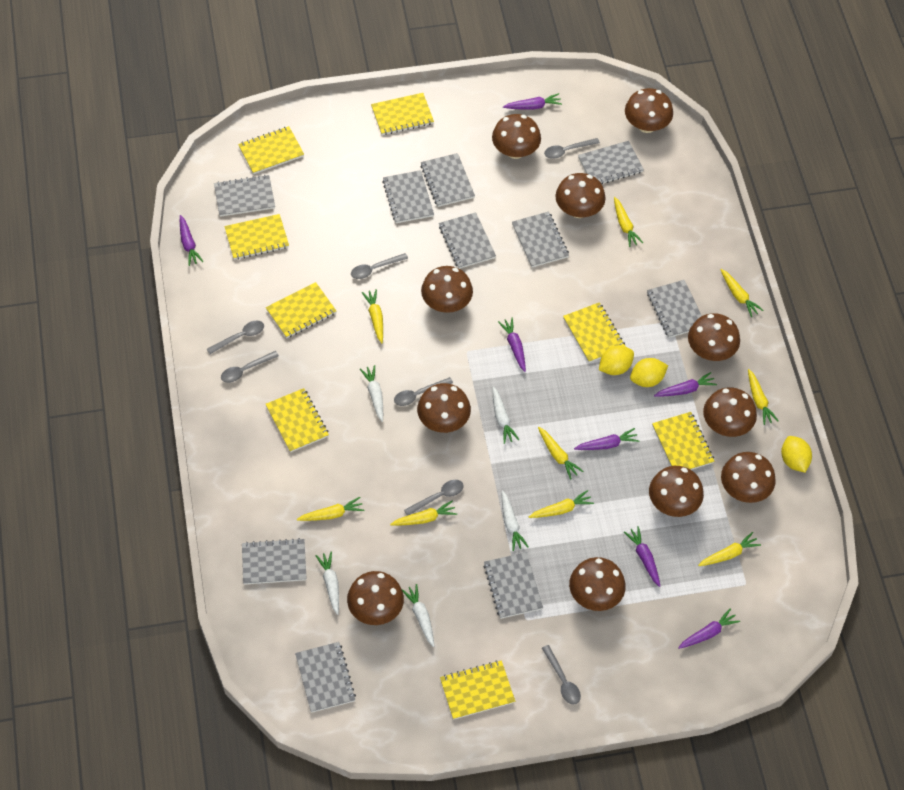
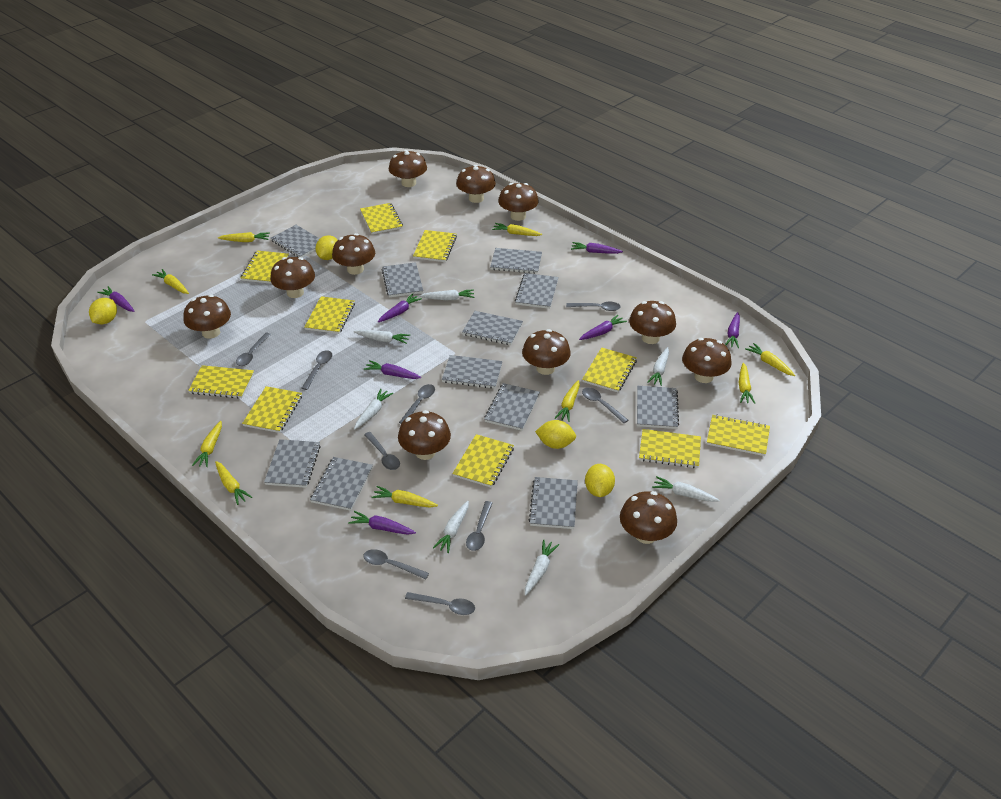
grey notebook: [214,175,275,217] [242,538,307,585] [295,642,356,713] [382,170,434,223] [421,153,475,207] [439,212,496,269] [484,552,543,619] [512,212,569,267] [578,141,644,184] [647,280,702,338] = 10 -> [264,439,321,488] [271,225,320,257] [310,457,373,511] [382,262,423,297] [442,355,502,388] [462,311,523,345] [484,383,540,431] [490,248,542,274] [515,273,559,309] [529,477,578,529] [637,386,679,429] = 11
grey spoon: [207,321,264,354] [221,351,279,383] [351,253,408,279] [394,377,453,406] [404,480,464,516] [542,645,581,705] [544,138,600,159] = 7 -> [236,333,271,366] [301,350,332,390] [363,549,429,579] [364,432,400,470] [399,384,435,424] [405,592,475,615] [466,501,492,551] [566,302,621,311] [582,387,628,423] = 9
white carrot: [315,552,339,615] [360,365,383,422] [402,584,434,647] [493,387,519,444] [502,490,529,551] = 5 -> [354,330,410,344] [354,389,393,430] [419,289,474,300] [433,501,469,553] [525,539,559,596] [647,347,669,386] [652,476,720,502] = 7
yellow lemon: [599,346,634,375] [630,358,668,387] [781,436,812,473] = 3 -> [89,298,117,324] [315,235,337,260] [535,420,576,449] [585,464,615,497] = 4
yellow notebook: [224,214,289,260] [238,126,304,174] [266,282,336,338] [266,388,329,452] [371,93,434,135] [440,660,515,720] [563,302,626,363] [652,412,715,470] = 8 -> [188,365,254,399] [241,251,289,284] [242,386,302,433] [305,296,355,334] [360,203,403,234] [413,230,457,262] [452,434,514,488] [582,347,637,392] [639,429,701,468] [707,415,770,456] = 10

